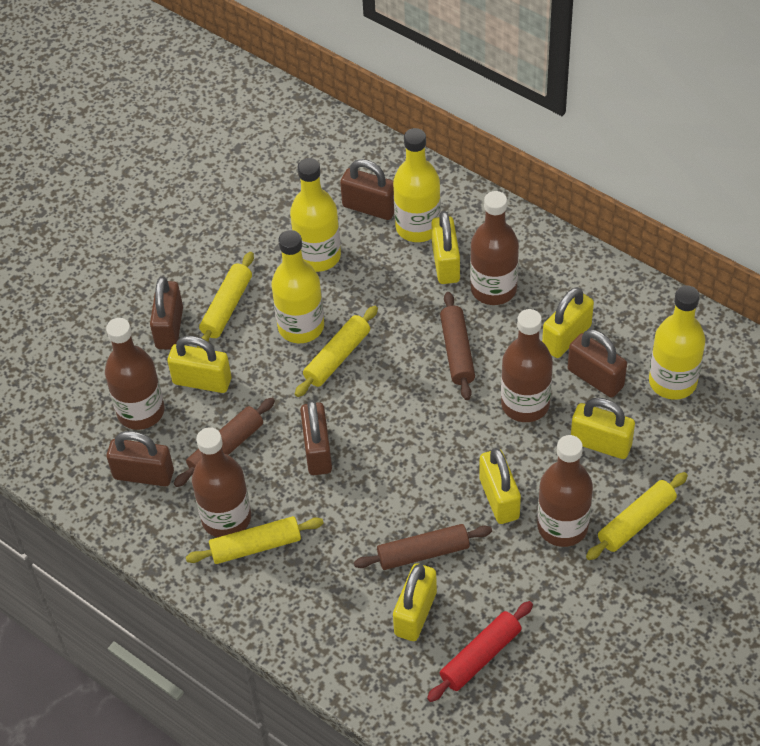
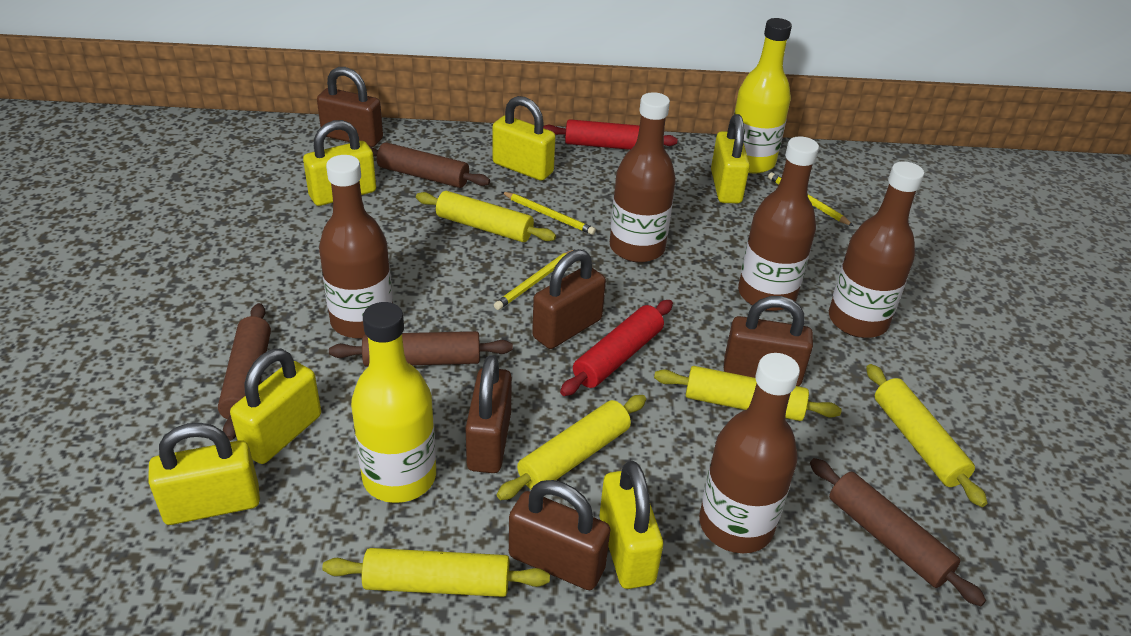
brown rolling pin: [174,398,275,487] [354,524,492,570] [440,292,475,400] = 3 -> [218,303,271,441] [329,331,513,367] [368,142,490,188] [810,458,986,606] = 4
red rolling pin: [427,601,533,702] = 1 -> [543,119,677,150] [560,300,673,396] = 2
yellow bottle: [272,230,324,343] [290,158,341,272] [393,128,441,242] [649,286,705,400] = 4 -> [351,302,436,503] [734,18,792,173] = 2
yellow pencil: none = 0 -> [494,249,576,310] [502,192,596,235] [768,172,853,226] = 3
yellow rolling pin: [186,516,324,564] [197,252,254,349] [295,306,378,397] [586,472,688,560] = 4 -> [322,548,550,597] [416,191,556,242] [497,395,646,500] [654,366,842,421] [866,364,987,507] = 5

